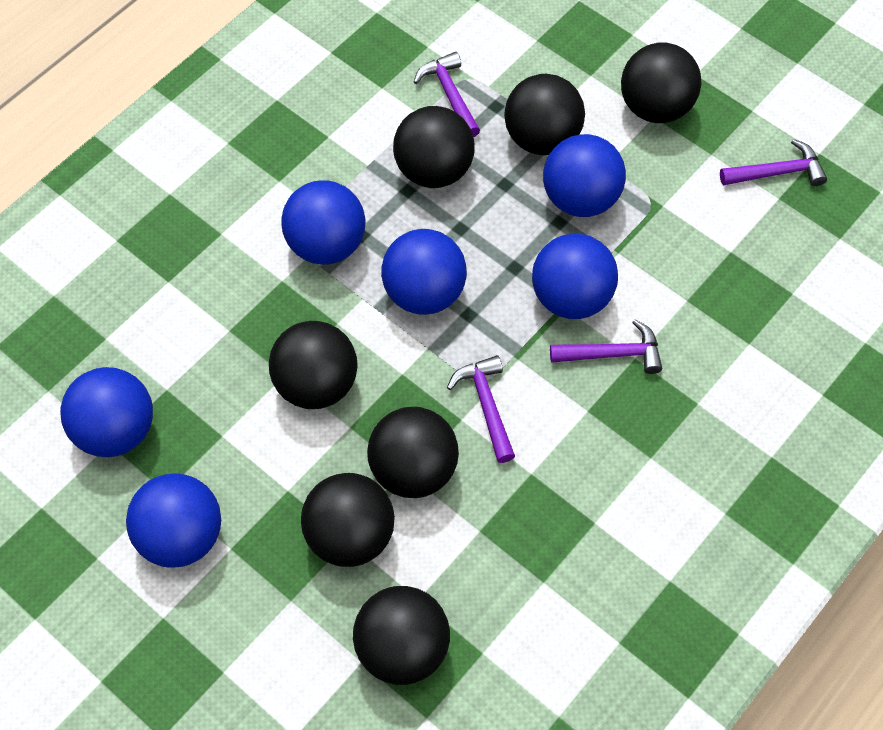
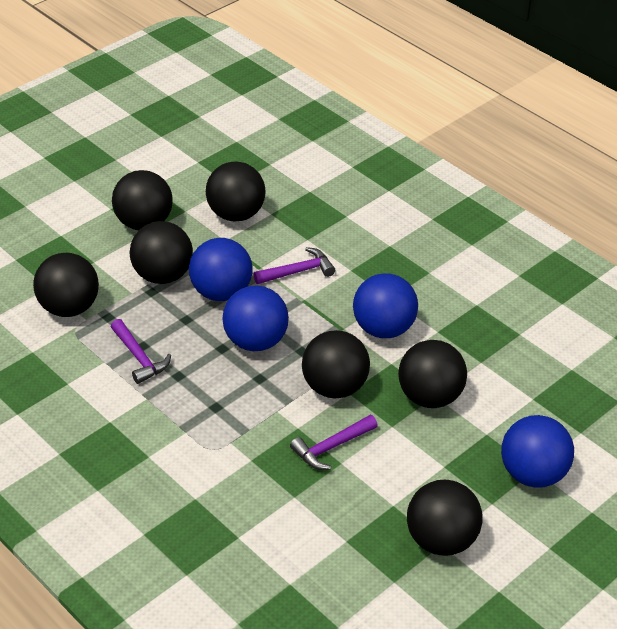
blue ball: [60,367,153,457] [126,473,221,568] [281,180,366,265] [381,229,467,315] [532,234,618,319] [543,134,626,217] = 6 -> [189,238,253,301] [223,285,289,351] [353,273,418,338] [501,415,574,488] = 4
purple hammer: [414,52,480,137] [447,355,515,463] [550,319,662,374] [720,139,827,186] = 4 -> [111,319,171,384] [253,247,335,284] [290,415,378,470] = 3

